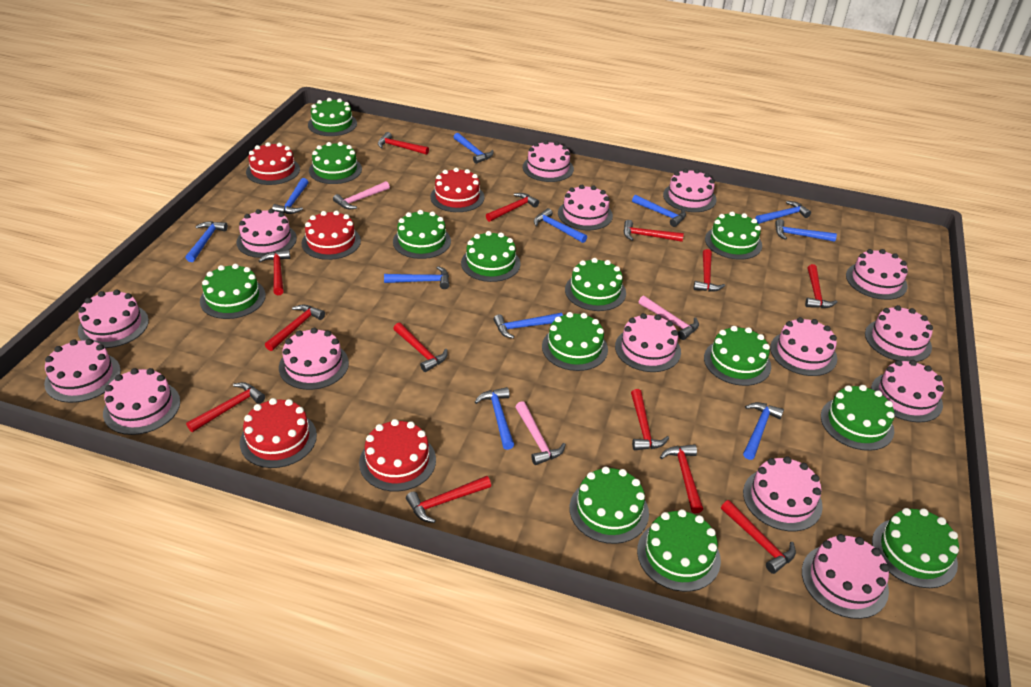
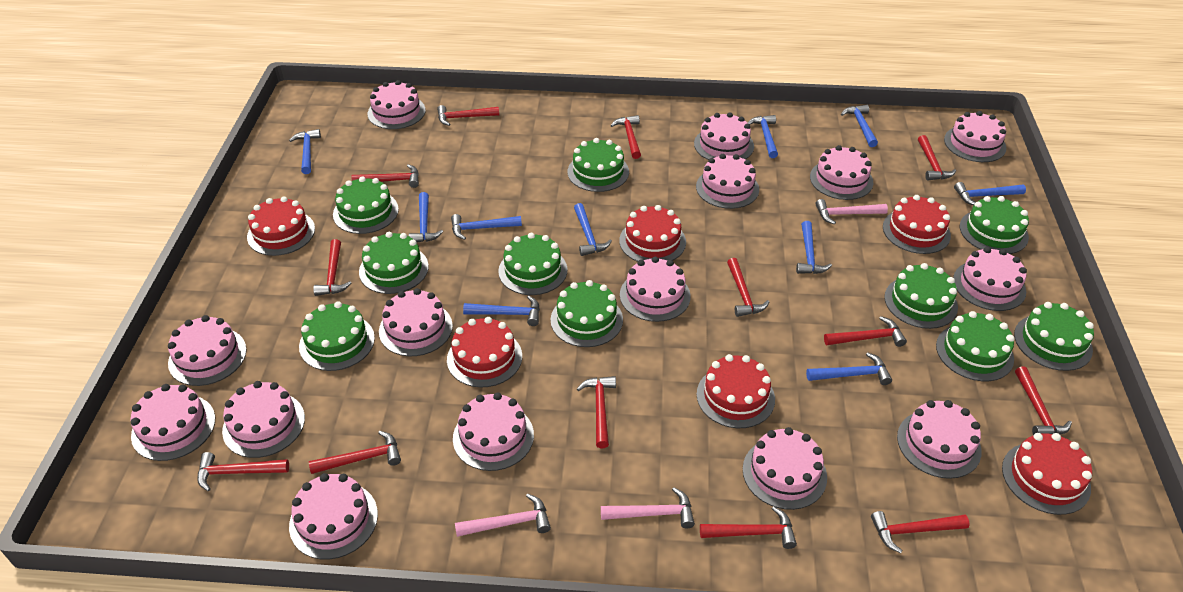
blue hammer: [186,221,228,262] [272,178,308,214] [384,266,449,289] [454,133,493,164] [475,387,514,450] [493,313,563,339] [534,208,587,243] [632,195,686,227] [743,402,784,460] [755,201,811,224] [775,219,837,242] = 11 -> [289,129,321,174] [409,192,443,242] [451,214,522,240] [463,295,540,326] [574,203,612,256] [748,115,778,158] [796,221,832,274] [806,352,892,385] [841,105,878,147] [954,182,1026,205] = 10
green cake: [200,264,266,319] [308,98,357,136] [309,142,362,184] [393,210,451,259] [461,231,521,282] [542,312,608,371] [565,258,626,311] [569,466,649,544] [637,509,721,592] [704,326,771,386] [705,211,762,260] [821,385,895,451] [872,508,959,588] = 13 -> [299,301,375,371] [333,176,399,234] [359,232,429,294] [498,233,567,295] [551,280,623,347] [567,138,629,192] [884,263,958,329] [936,311,1015,381] [960,196,1029,254] [1014,302,1094,371] = 10
red cake: [240,398,317,468] [246,142,300,185] [301,210,361,260] [359,419,436,491] [430,168,484,212] = 5 -> [247,196,315,256] [447,317,522,388] [619,205,686,262] [697,354,775,428] [883,195,951,254] [1002,433,1092,515] = 6

